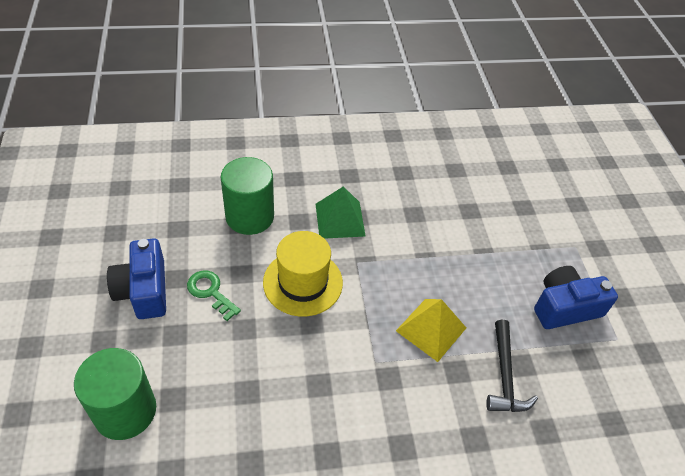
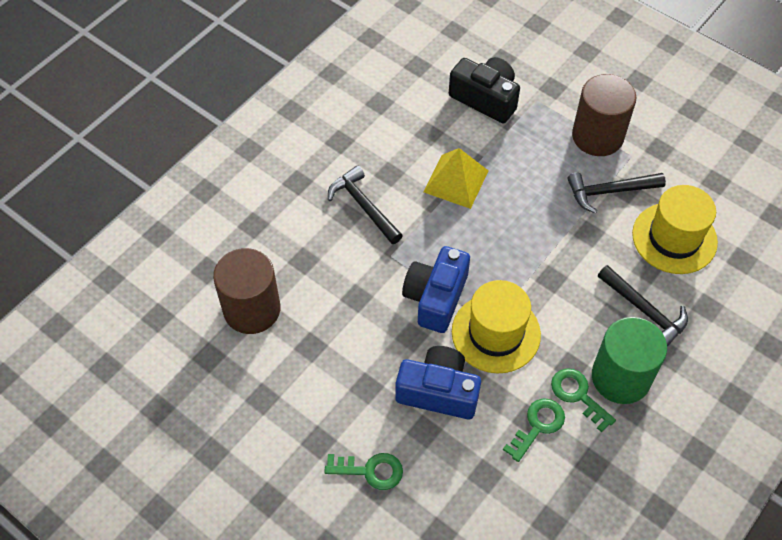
black camera: none = 0 -> [449,57,520,123] = 1
black hammer: [486,320,538,412] = 1 -> [328,165,403,244] [568,172,666,214] [598,265,688,347] = 3
brown cylinder: none = 0 -> [213,248,281,334] [572,74,637,156] = 2
green cylinder: [74,348,156,440] [221,157,274,235] = 2 -> [592,317,667,404] = 1
green key: [187,270,241,321] = 1 -> [325,453,403,490] [503,398,565,462] [551,368,616,432] = 3
green pyramid: [316,186,366,239] = 1 -> none = 0
yellow hat: [263,231,343,316] = 1 -> [452,280,541,374] [632,185,718,274] = 2

